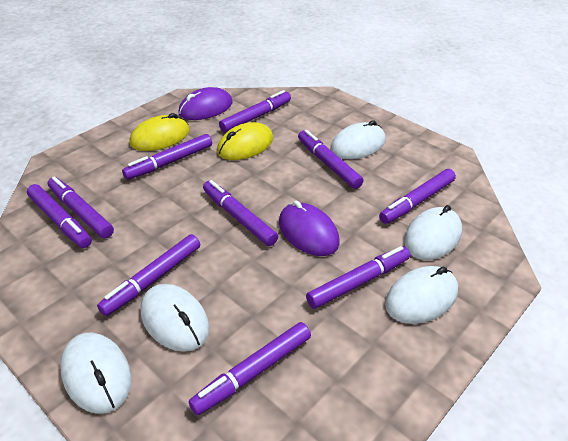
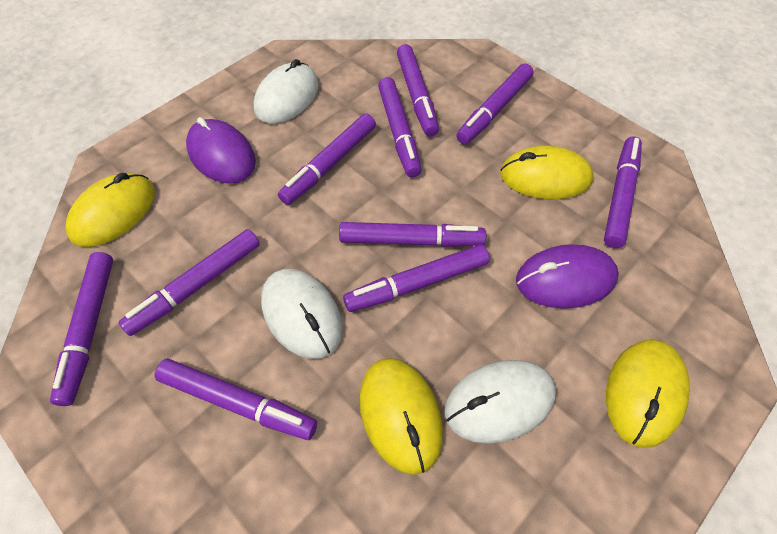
white mouse: [60,333,131,414] [141,284,209,352] [330,120,386,159] [385,266,458,324] [404,205,462,260] = 5 -> [253,59,319,124] [261,269,343,359] [444,360,556,444] = 3
yellow mouse: [130,113,190,151] [217,122,273,160] = 2 -> [66,173,155,247] [359,358,443,475] [500,146,593,199] [606,339,690,448] = 4

